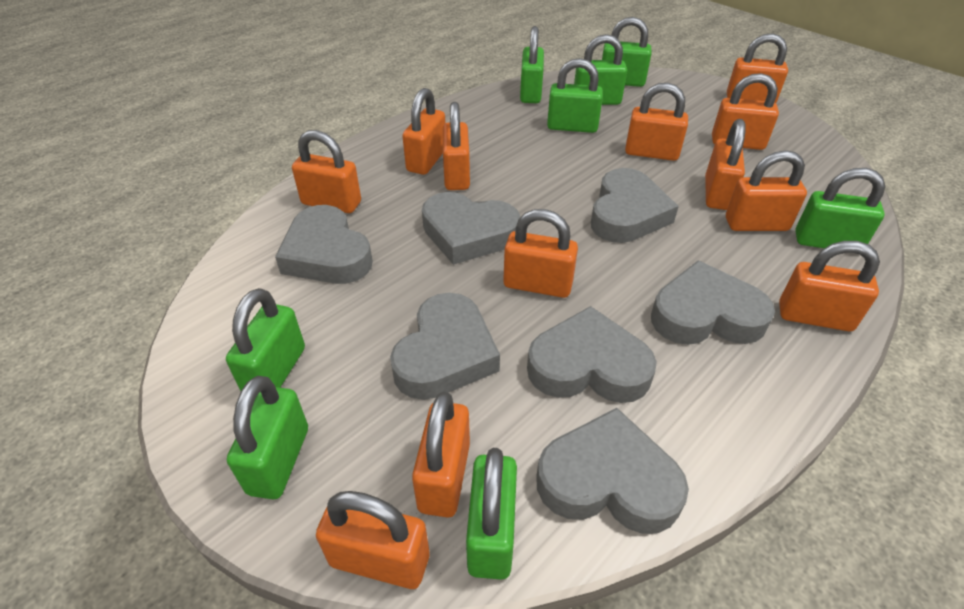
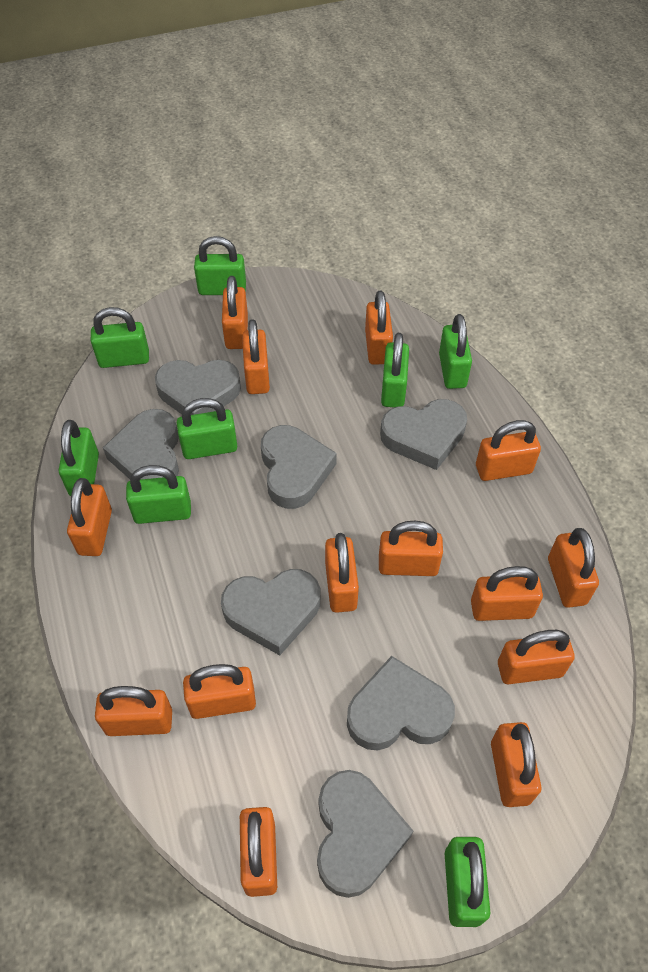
orange padlock: [292,130,361,213] [316,491,430,589] [402,88,445,175] [412,392,470,518] [443,102,470,190] [503,209,578,298] [625,83,688,161] [705,119,746,210] [712,73,779,150] [726,150,807,231] [727,33,788,103] [779,241,880,331] = 12 -> [67,478,112,556] [95,686,172,736] [183,664,256,719] [222,276,248,349] [240,807,277,897] [242,319,270,394] [325,533,359,613] [365,291,393,365] [379,521,443,576] [471,566,543,621] [476,420,541,481] [491,722,542,807] [498,630,575,684] [548,528,599,608] = 14

